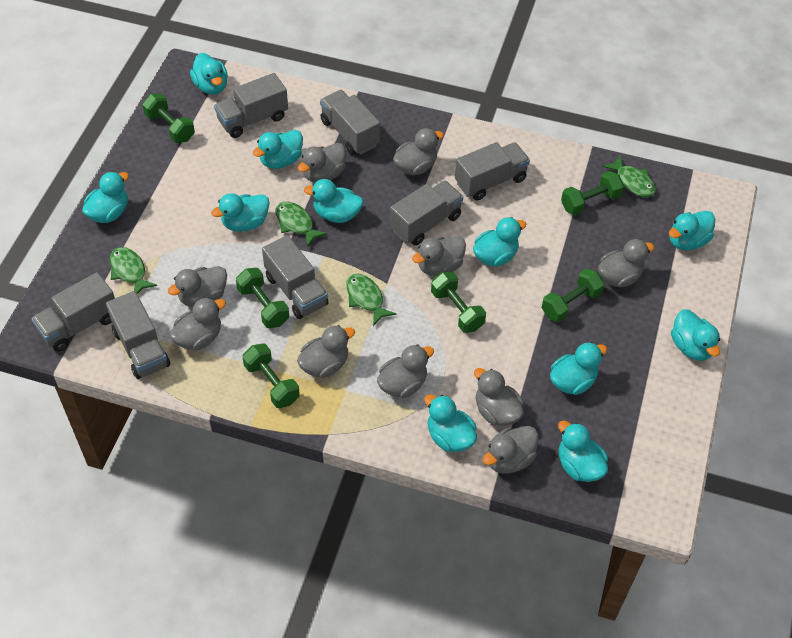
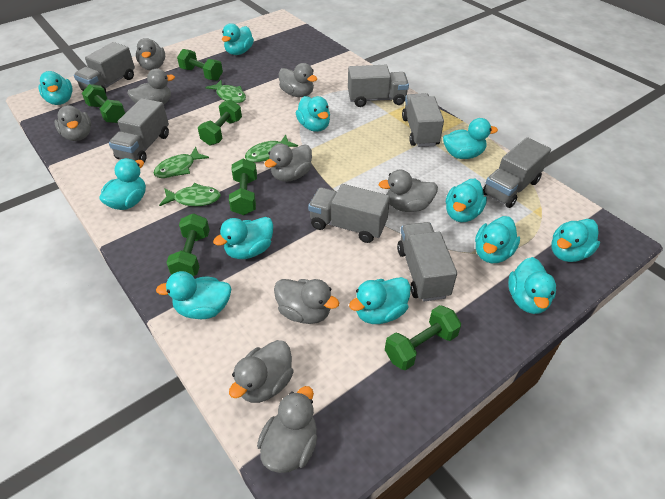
grey duck: [168,266,227,307] [170,297,226,350] [297,325,355,378] [298,143,346,183] [377,344,434,398] [393,128,444,175] [412,236,466,276] [474,368,524,426] [483,426,538,474] [598,239,654,287] = 10 -> [54,105,91,141] [127,69,175,104] [136,38,165,70] [229,340,294,403] [257,386,317,473] [264,144,312,182] [274,279,339,324] [279,63,317,97] [379,170,438,212] = 9
turquoise duck: [82,172,129,223] [190,53,228,95] [211,193,270,232] [253,130,303,169] [304,179,363,223] [424,394,477,452] [473,217,527,266] [550,342,607,395] [558,420,608,482] [669,211,715,250] [671,309,720,361] = 11 -> [39,71,73,105] [99,158,146,210] [156,271,231,319] [213,217,273,259] [222,23,254,55] [296,96,330,132] [349,277,411,324] [443,118,498,159] [446,179,487,222] [475,216,520,263] [508,257,556,314] [551,219,600,262] = 12

